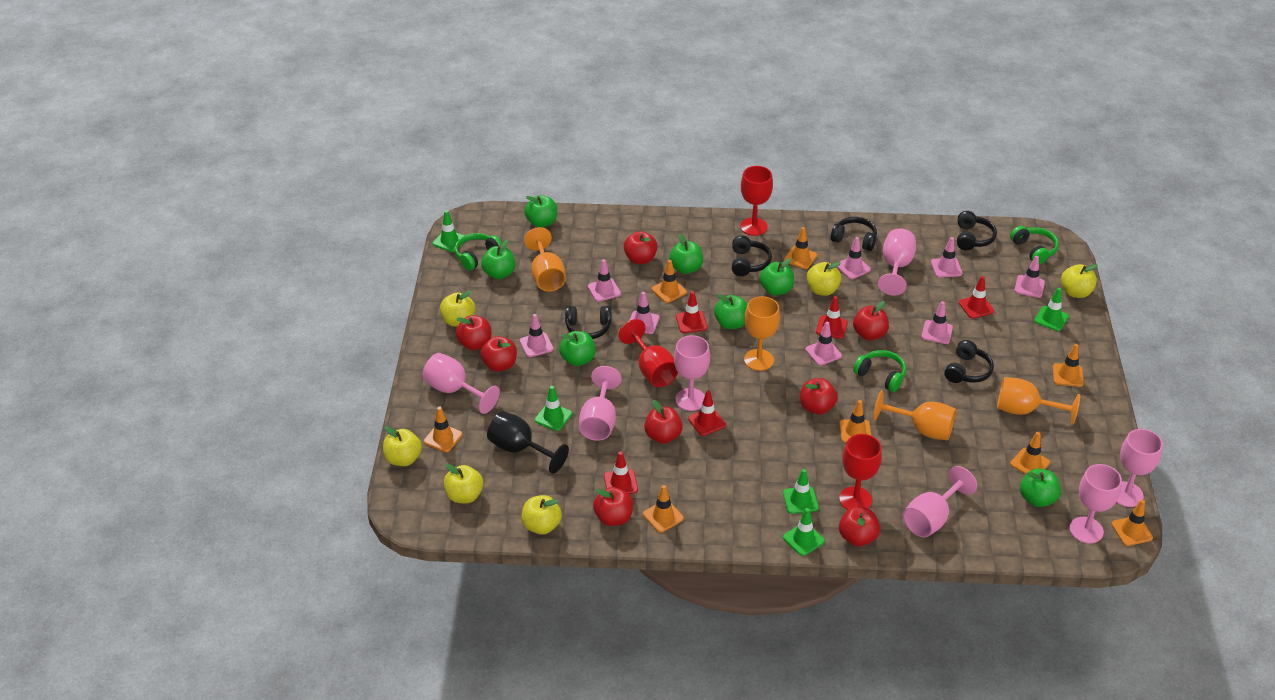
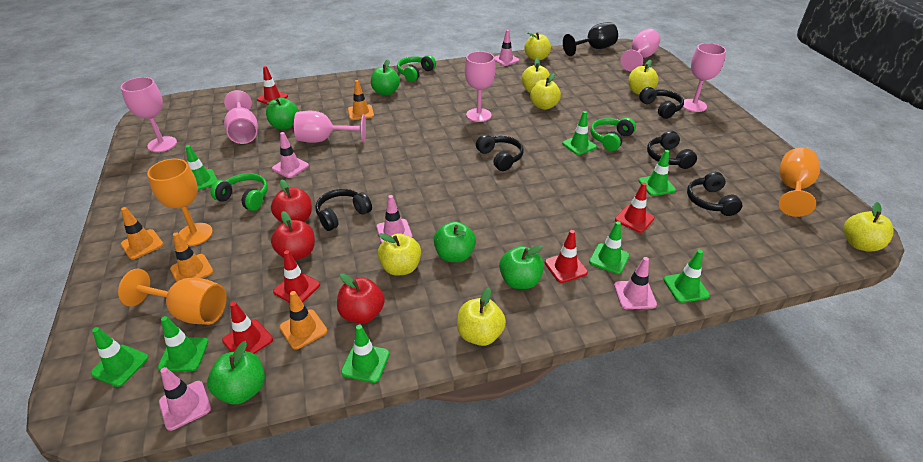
green apple: [481,240,515,279] [524,195,557,227] [559,331,596,366] [669,234,703,274] [714,294,747,329] [760,258,794,296] [1020,469,1061,507] = 7 -> [207,341,265,404] [266,98,299,129] [371,60,400,96] [434,221,476,262] [499,245,544,289] = 5
green traffic cone: [433,210,465,252] [535,386,572,431] [783,469,819,514] [783,508,825,556] [1034,288,1069,331] = 5 -> [91,327,148,387] [158,316,209,372] [186,145,218,190] [341,325,390,383] [562,111,597,155] [589,221,630,274] [638,150,676,196] [663,250,710,303] = 8
orange goblet: [524,227,566,291] [744,296,780,371] [873,390,956,440] [997,377,1080,425] = 4 -> [118,269,226,325] [147,159,213,246] [779,148,820,217] = 3
orange traffic cone: [424,407,462,452] [643,485,684,533] [652,260,687,303] [784,227,817,269] [839,400,871,443] [1010,432,1050,474] [1053,344,1084,387] [1112,500,1153,546] = 8 -> [121,207,163,260] [170,232,213,282] [279,291,328,350] [348,80,374,120] = 4
pink goblet: [422,353,500,414] [579,366,622,441] [674,335,710,411] [878,228,916,295] [903,466,977,537] [1069,464,1122,543] [1116,429,1163,507] = 7 -> [121,77,177,152] [224,90,258,144] [294,111,366,143] [465,51,496,122] [620,28,660,72] [683,43,726,112] = 6
pink traffic cone: [520,314,554,357] [588,259,621,302] [629,292,659,334] [805,322,842,366] [837,237,871,279] [921,301,953,344] [931,237,962,278] [1014,256,1045,298] = 8 -> [159,367,211,431] [272,132,309,178] [376,195,412,243] [495,30,519,66] [614,257,657,309] = 5
red apple: [456,315,491,350] [480,336,517,372] [593,487,633,526] [624,231,658,264] [644,400,683,444] [800,378,838,415] [839,507,880,546] [853,301,889,340] = 8 -> [271,179,312,223] [271,211,315,261] [337,273,385,324] = 3
red goblet: [619,319,678,387] [740,166,773,236] [839,434,882,510] = 3 -> none = 0
yellow apple: [383,426,422,466] [440,291,476,327] [444,464,483,503] [521,495,562,534] [807,262,841,296] [1061,264,1098,298] = 6 -> [378,233,421,276] [457,288,506,346] [521,58,550,93] [524,32,551,61] [530,73,561,110] [628,60,659,95] [844,202,894,251] = 7

